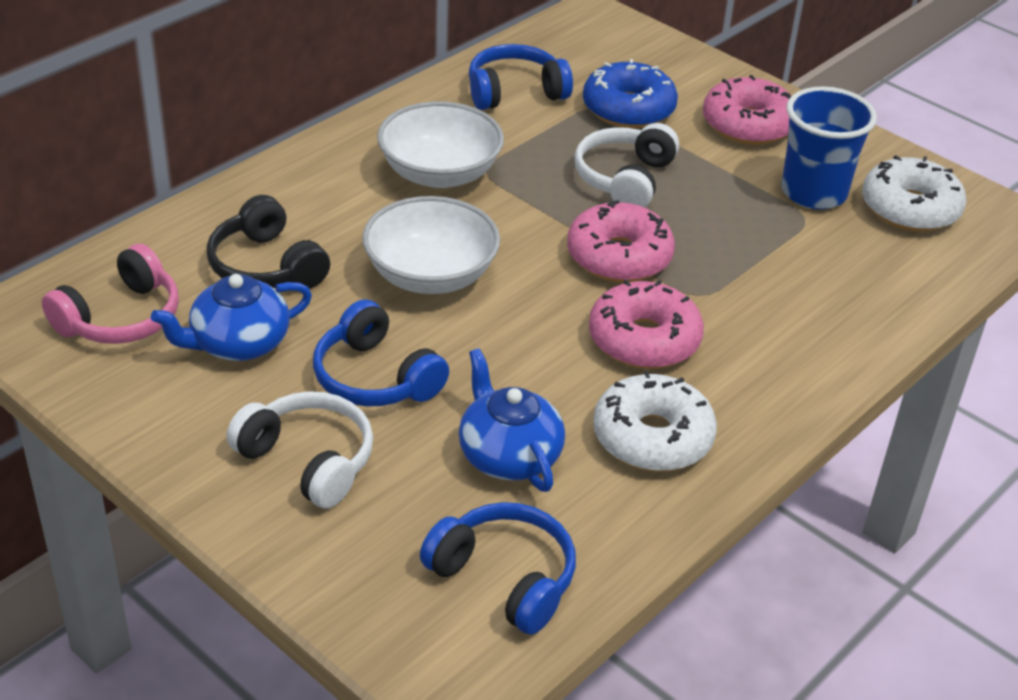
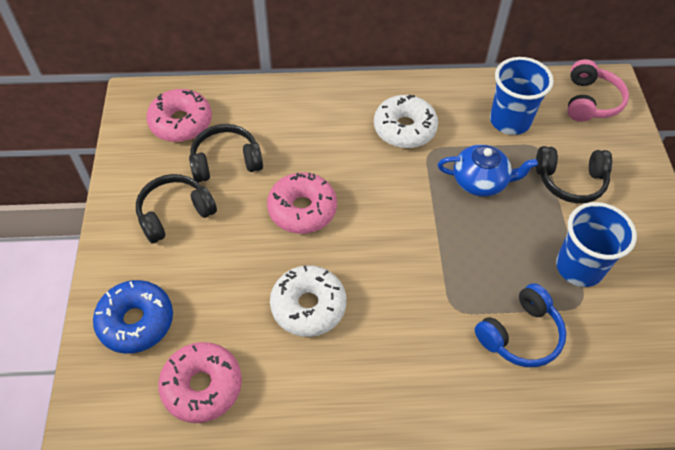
black headphones: [206,195,330,289] = 1 -> [136,174,217,243] [189,124,263,182] [536,146,613,203] = 3
blue cup: [781,86,877,210] = 1 -> [490,57,554,135] [556,202,637,287] = 2
blue headphones: [313,299,449,406] [420,502,576,635] [469,44,573,110] = 3 -> [475,283,566,367] = 1
blue teapot: [151,274,312,361] [459,348,565,492] = 2 -> [438,145,538,196] = 1
white bowl: [362,196,500,294] [377,101,504,188] = 2 -> none = 0
white headphones: [227,391,373,509] [574,123,679,207] = 2 -> none = 0

